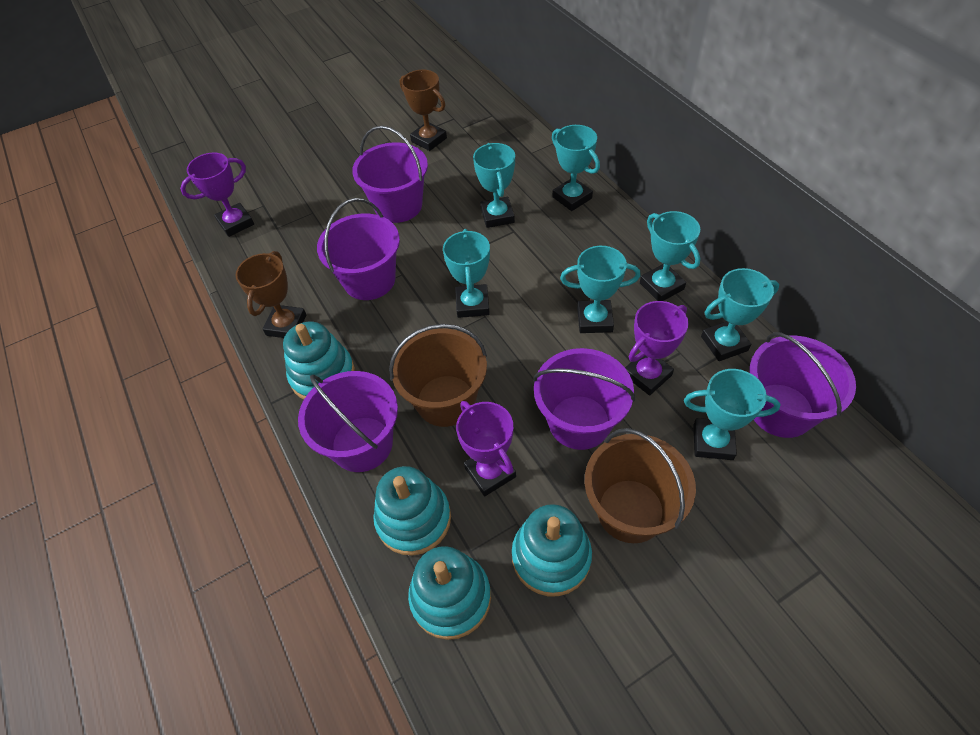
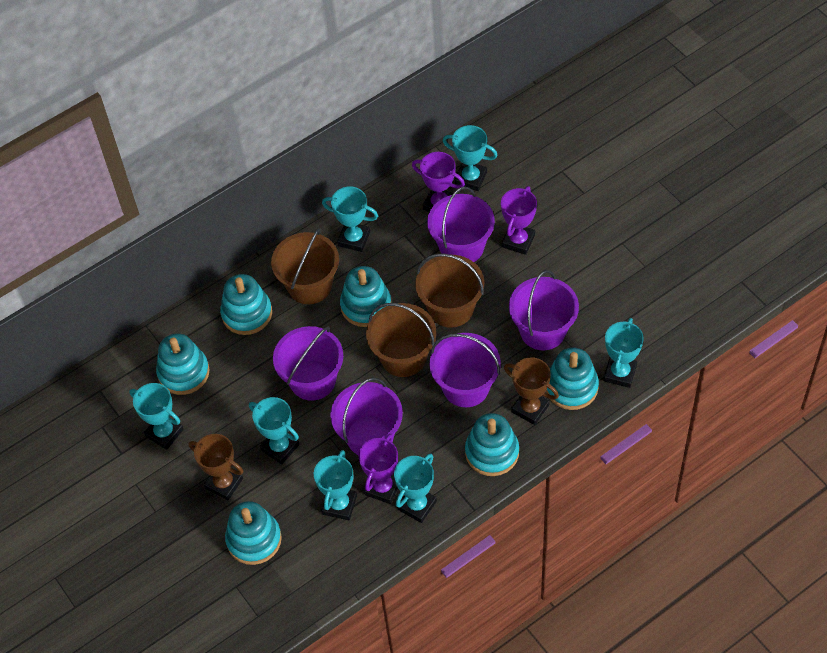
brown bucket: [389,324,487,427] [585,428,696,543] = 2 -> [271,228,339,304] [366,303,436,377] [415,254,484,328] = 3
turquoise stacking toy: [283,322,355,399] [373,466,451,556] [408,546,491,640] [512,504,592,596] = 4 -> [156,333,210,395] [220,274,272,335] [225,501,282,565] [340,266,391,327] [465,413,519,476] [546,348,599,410] = 6

